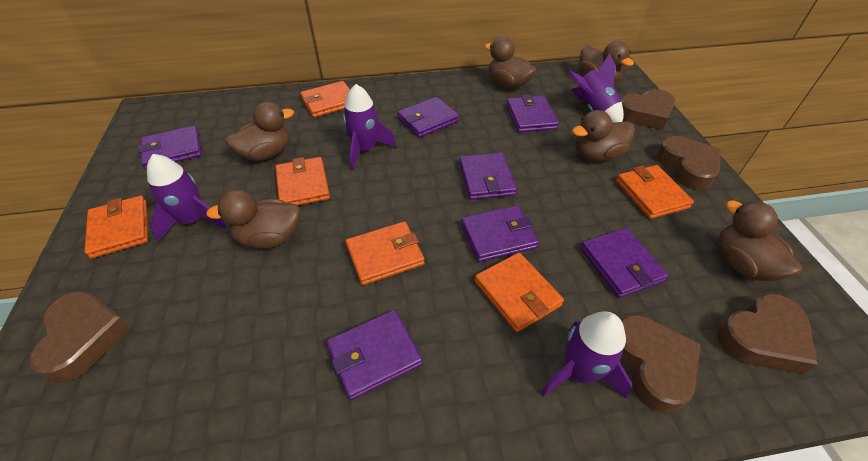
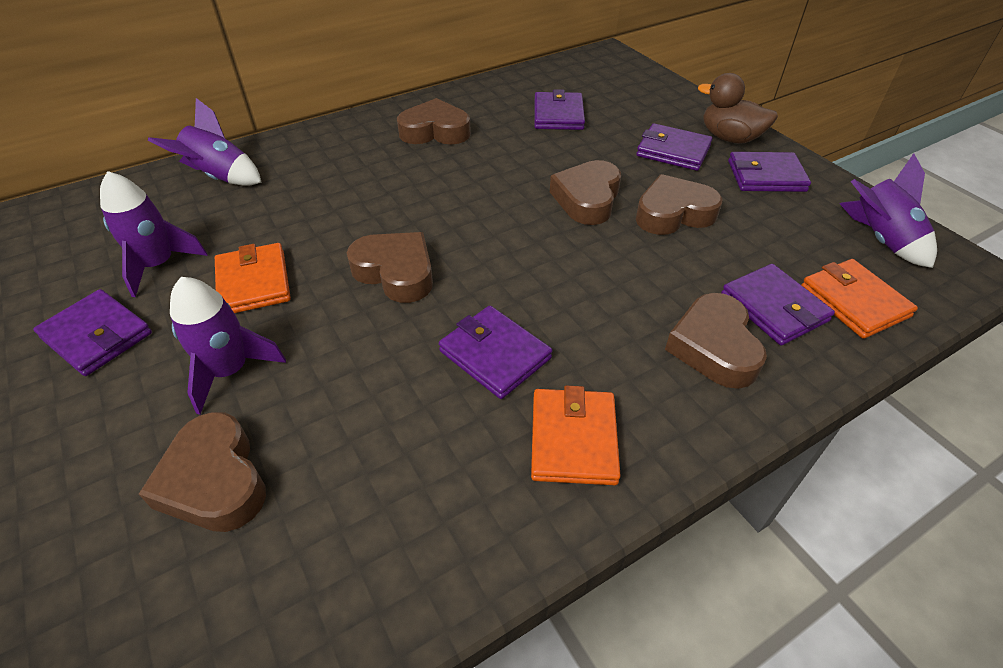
brown duck: [206,190,300,248] [225,102,294,161] [484,36,536,89] [572,110,635,161] [579,41,634,83] [718,200,802,281] = 6 -> [698,73,778,144] = 1
brown heart: [30,291,131,383] [620,89,675,130] [620,315,700,413] [657,136,721,190] [717,293,818,374] = 5 -> [139,412,266,532] [347,232,433,303] [397,98,471,145] [550,160,621,225] [636,174,722,235] [665,293,767,389] = 6
orange wallet: [84,196,148,258] [275,157,330,206] [300,81,350,118] [345,221,425,285] [475,253,564,332] [616,165,694,219] = 6 -> [215,243,291,313] [531,386,621,485] [801,259,918,339] = 3
purple wallet: [138,126,202,169] [326,310,423,400] [397,97,459,138] [459,153,517,200] [461,206,539,262] [506,94,559,132] [581,228,669,298] = 7 -> [33,289,152,376] [439,306,552,399] [535,89,585,130] [636,123,712,171] [721,264,835,346] [728,152,811,192] = 6

